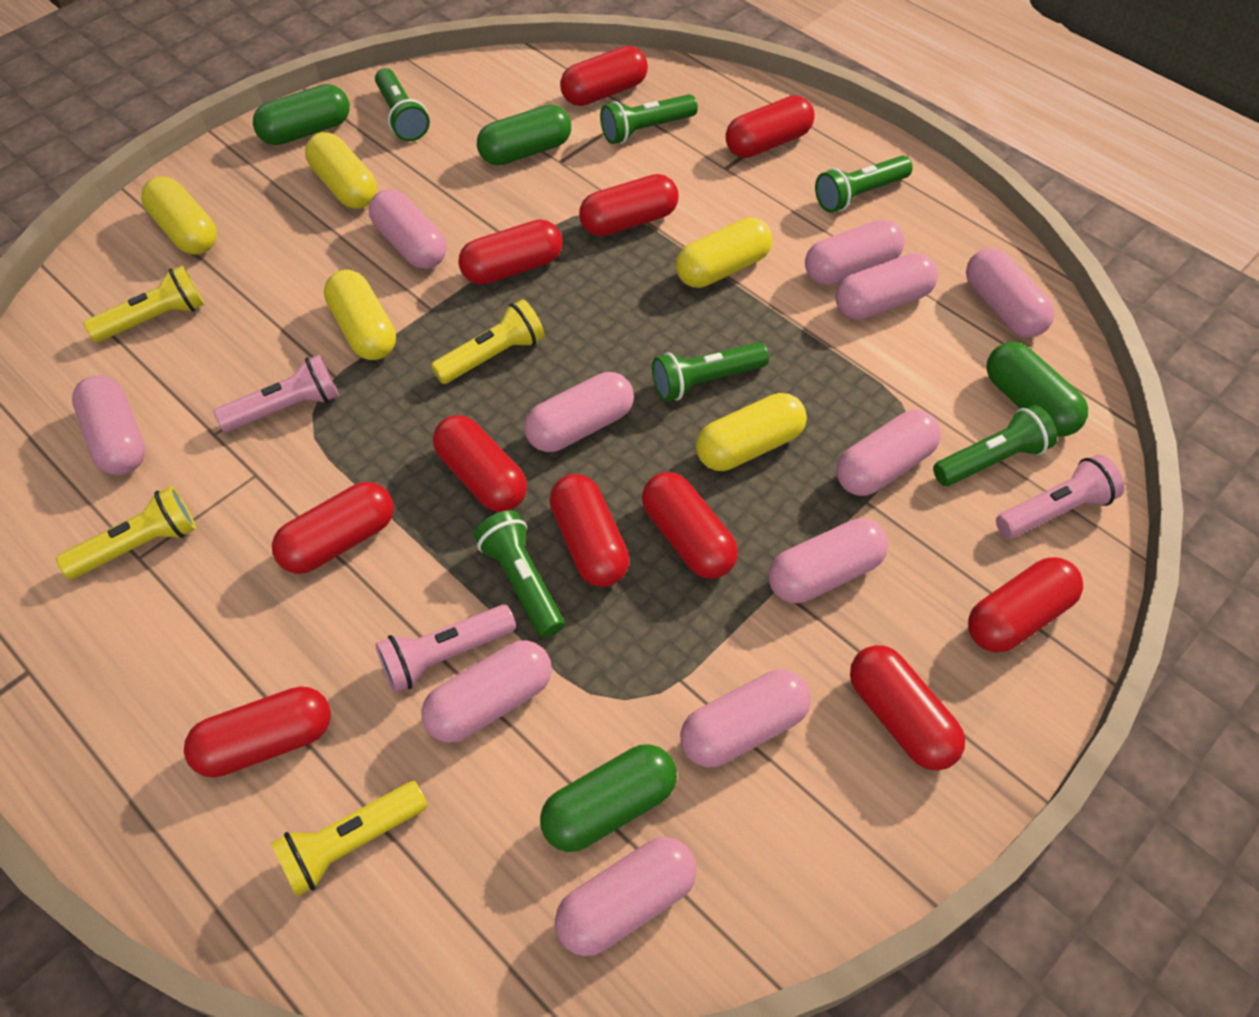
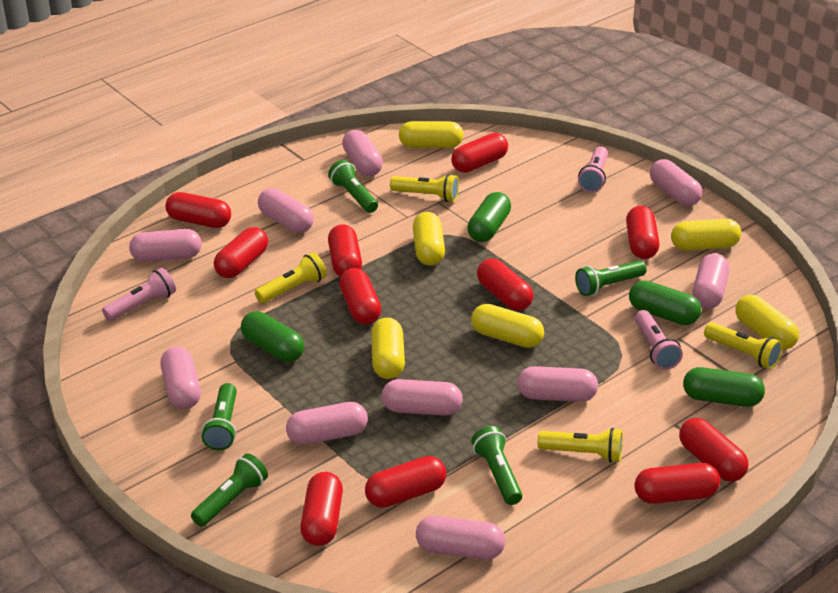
green flashlight: [375,68,430,141] [474,510,564,638] [600,94,698,144] [652,342,769,401] [815,156,913,213] [933,405,1057,486] = 6 -> [191,453,268,527] [201,383,237,450] [328,160,378,213] [471,426,522,505] [575,260,647,296] = 5
pink capsule: [72,375,145,475] [369,189,447,269] [421,640,552,743] [524,372,634,452] [555,837,697,956] [680,670,811,767] [768,518,888,603] [805,220,905,285] [835,253,938,320] [836,410,941,496] [966,248,1055,338] = 11 -> [129,229,202,262] [160,346,201,409] [258,188,314,233] [286,402,368,445] [342,130,383,176] [382,379,463,416] [416,516,505,560] [517,366,598,402] [650,159,702,206] [693,253,729,309] = 10
yellow capsule: [141,177,217,255] [305,132,377,209] [324,270,396,360] [676,217,772,288] [696,393,807,471] = 5 -> [371,317,405,379] [399,121,463,148] [413,212,445,266] [471,304,544,348] [671,218,741,251] [735,295,799,350] = 6

